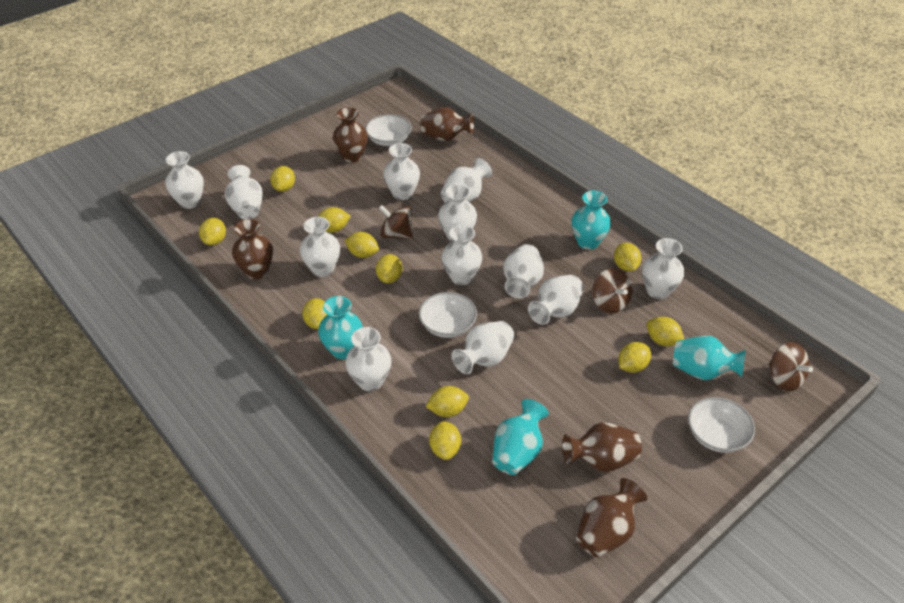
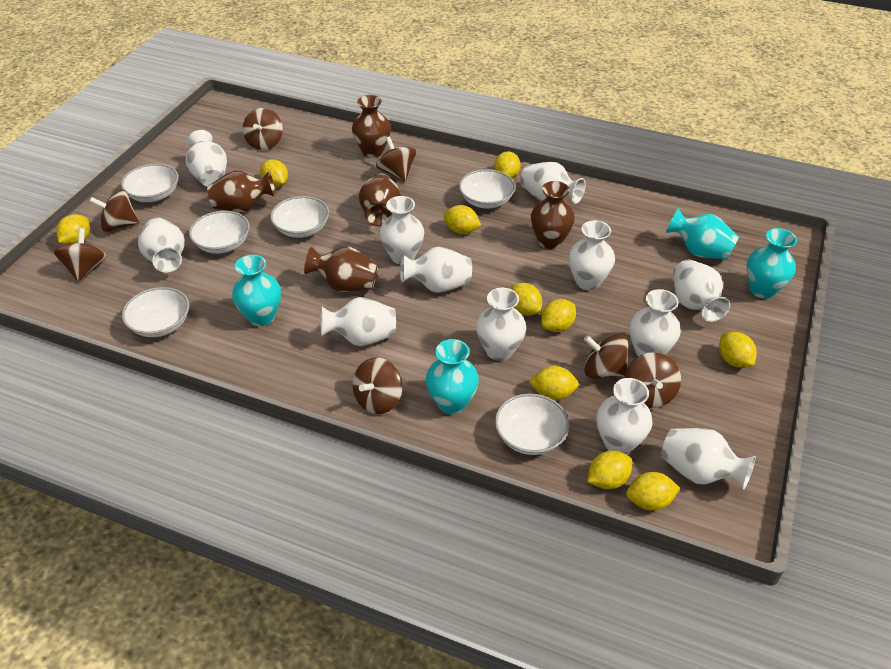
brown spinning top: [378,205,413,239] [592,268,632,313] [769,342,813,391] = 3 -> [53,228,106,282] [89,190,140,232] [243,108,283,150] [353,357,403,414] [376,136,416,182] [584,335,628,379] [625,352,681,408] = 7
white bowl: [365,115,412,146] [419,292,477,338] [688,397,755,453] = 3 -> [121,164,179,202] [122,287,189,337] [189,211,250,254] [270,196,329,238] [459,169,516,209] [495,393,569,455] = 6
yellow lemon: [199,218,226,245] [270,166,295,192] [302,298,327,329] [318,207,351,233] [345,232,379,258] [376,254,402,283] [426,386,469,417] [429,420,461,460] [614,243,641,271] [618,342,651,373] [646,317,684,346] = 11 -> [56,214,90,244] [260,159,288,188] [443,205,481,234] [494,151,521,178] [509,283,542,316] [529,366,579,400] [541,299,576,332] [588,450,632,490] [626,472,680,511] [719,332,757,368] = 10

